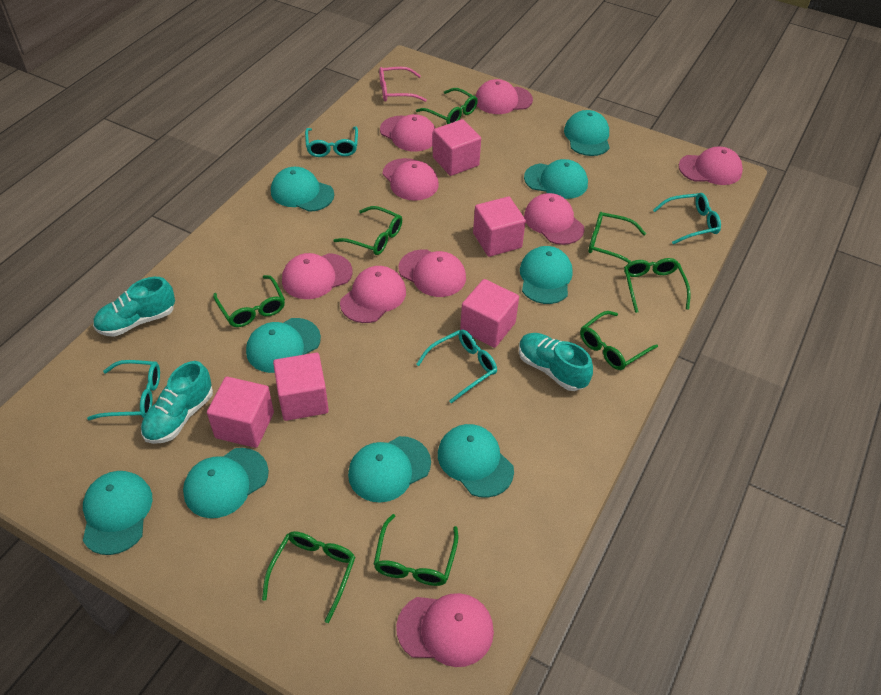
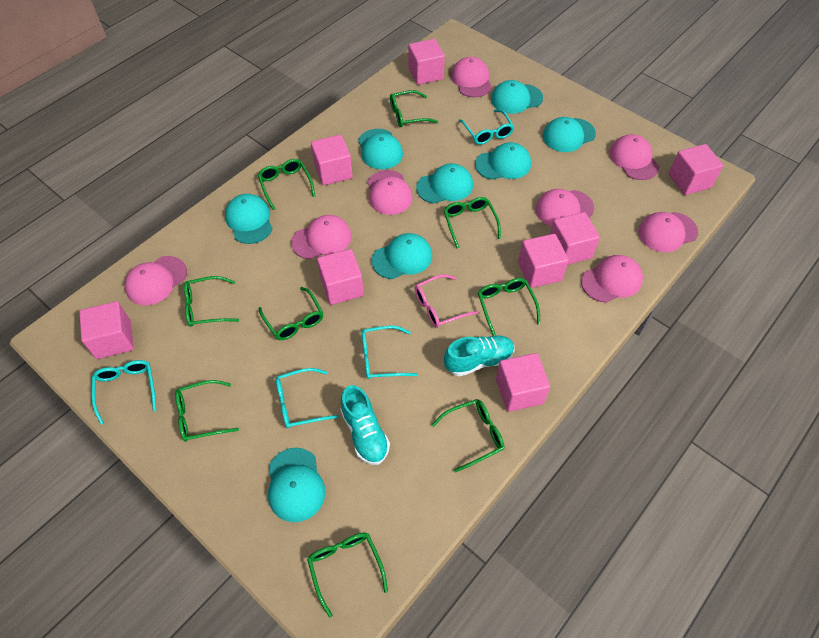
green glasses: [213,275,285,327] [262,531,355,623] [333,206,402,255] [374,514,458,586] [416,88,478,124] [580,311,658,370] [588,212,646,263] [624,258,691,313] = 8 -> [175,380,239,442] [184,276,239,327] [258,159,315,210] [259,287,323,340] [307,532,388,618] [390,90,438,127] [432,399,504,473] [443,197,501,249] [478,278,540,336] = 9
pink cap: [282,253,353,299] [340,266,406,323] [380,114,435,152] [382,158,439,201] [396,593,494,667] [399,249,466,297] [475,79,533,114] [524,193,584,245] [679,146,743,185] = 9 -> [125,256,187,306] [291,215,352,259] [367,170,413,215] [451,57,492,97] [536,189,594,226] [581,255,643,303] [609,134,659,180] [638,212,698,252] = 8
pink cube: [207,377,274,448] [273,353,329,421] [433,119,481,176] [460,279,519,348] [473,197,526,257] = 5 -> [80,301,134,359] [311,135,353,185] [317,249,364,305] [408,39,445,85] [496,353,550,412] [518,234,569,288] [550,212,600,265] [669,144,723,195] = 8
turquoise cap: [83,471,152,555] [183,448,269,518] [246,318,321,373] [271,167,334,212] [348,436,431,503] [438,424,514,498] [520,246,573,304] [524,159,588,199] [564,110,610,156] = 9 -> [225,194,273,244] [268,448,325,522] [358,129,403,169] [372,233,432,279] [416,163,473,204] [475,142,531,180] [491,80,543,114] [543,117,596,152] = 8
turquoise shoe: [93,277,175,337] [141,361,213,444] [519,333,593,391] = 3 -> [340,385,390,465] [444,335,514,376] = 2

